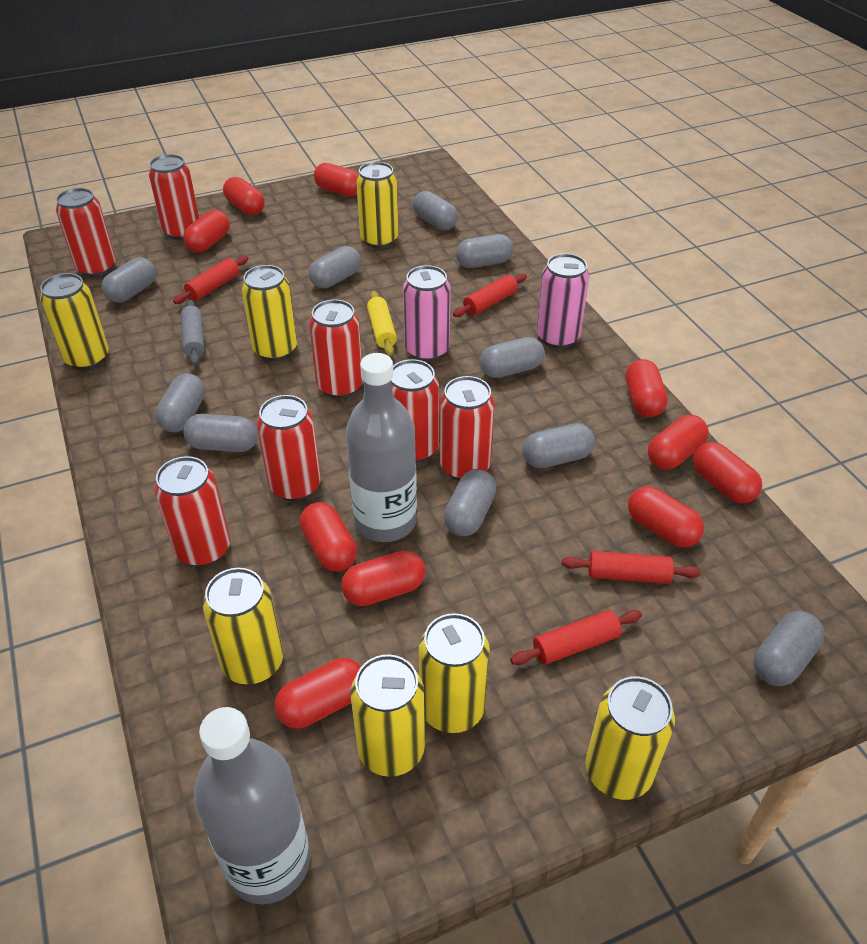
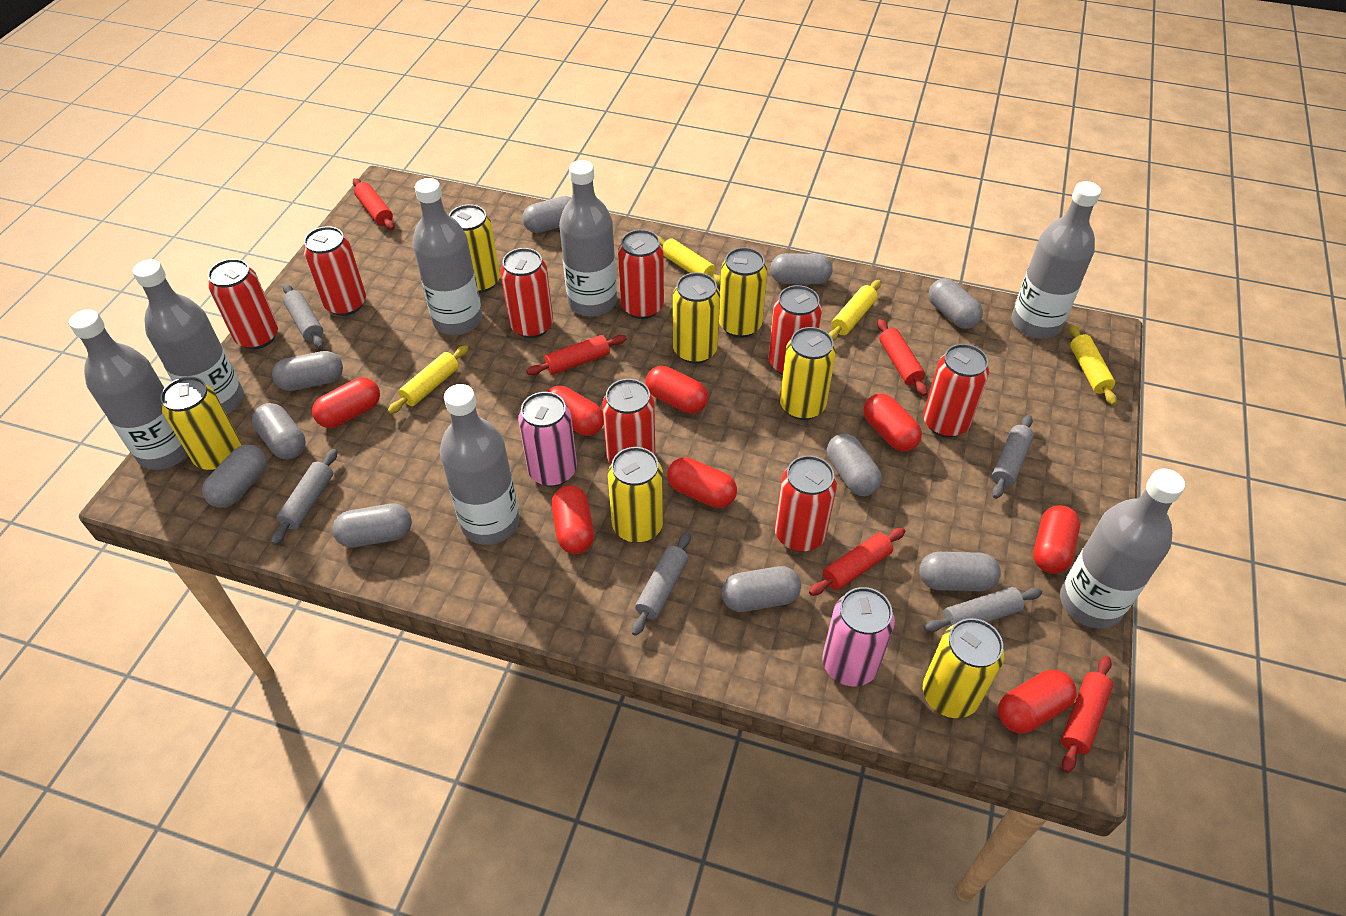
grey bottle: [194,707,310,904] [346,353,417,542] = 2 -> [69,309,188,470] [132,259,244,414] [413,178,483,335] [440,384,520,545] [559,160,617,316] [1012,181,1101,339] [1060,468,1185,628] = 7
grey rolling pin: [181,300,205,365] = 1 -> [271,449,337,545] [283,284,324,349] [632,532,691,636] [924,587,1042,632] [992,415,1034,499] = 5
red can: [56,188,116,277] [149,154,199,240] [154,456,230,567] [257,395,321,501] [309,299,363,398] [391,359,439,463] [439,376,495,480] = 7 -> [208,259,278,349] [304,226,366,316] [500,248,553,338] [602,379,655,464] [618,229,664,319] [768,285,822,375] [775,455,837,552] [923,344,989,437] = 8
red capsule: [183,210,230,252] [223,177,265,215] [275,658,361,729] [300,502,357,571] [314,163,358,196] [341,551,425,606] [626,359,668,417] [628,486,704,547] [648,415,709,469] [693,442,762,504] = 10 -> [312,377,380,428] [547,386,604,436] [552,485,594,554] [645,366,709,414] [667,457,737,508] [864,393,922,452] [998,670,1076,733] [1033,505,1080,574] = 8
red rolling pin: [173,256,248,304] [453,273,527,317] [510,610,642,665] [562,551,701,584] = 4 -> [353,178,395,230] [527,335,627,375] [809,528,905,596] [877,319,928,396] [1061,656,1113,773] = 5
yellow rolling pin: [367,291,397,356] = 1 -> [388,345,468,414] [658,236,721,285] [829,280,881,341] [1069,325,1117,405] = 4

